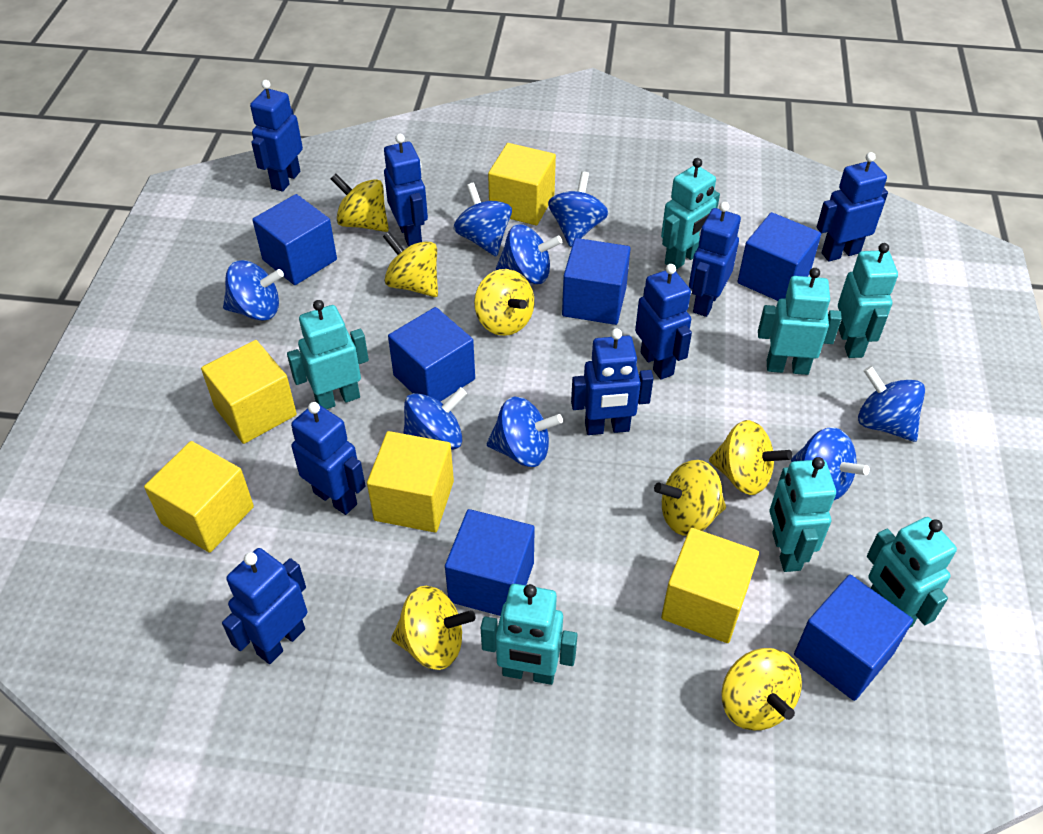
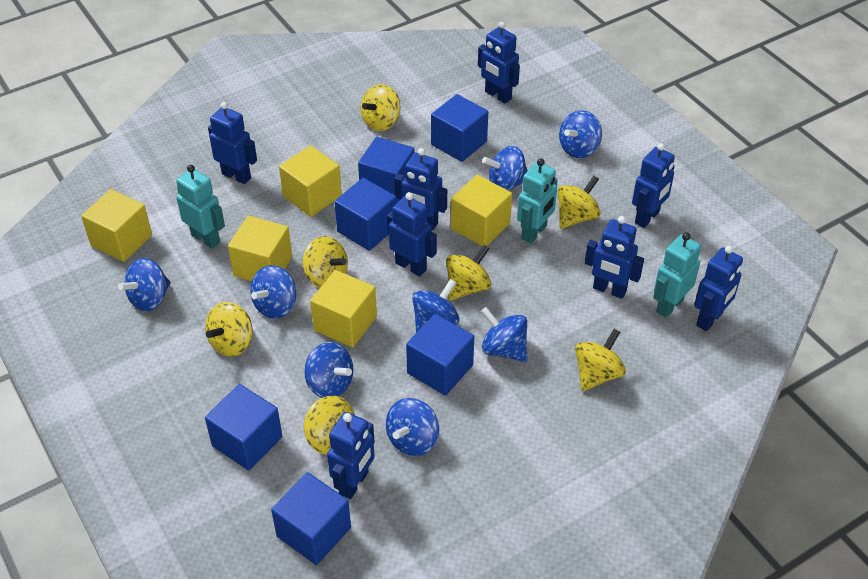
turquoise robot: [287,300,369,409] [481,584,577,685] [661,158,720,270] [758,268,842,375] [770,457,836,572] [838,243,898,358] [867,517,957,628] = 7 -> [176,165,225,249] [517,158,558,244] [653,232,701,318] = 3

